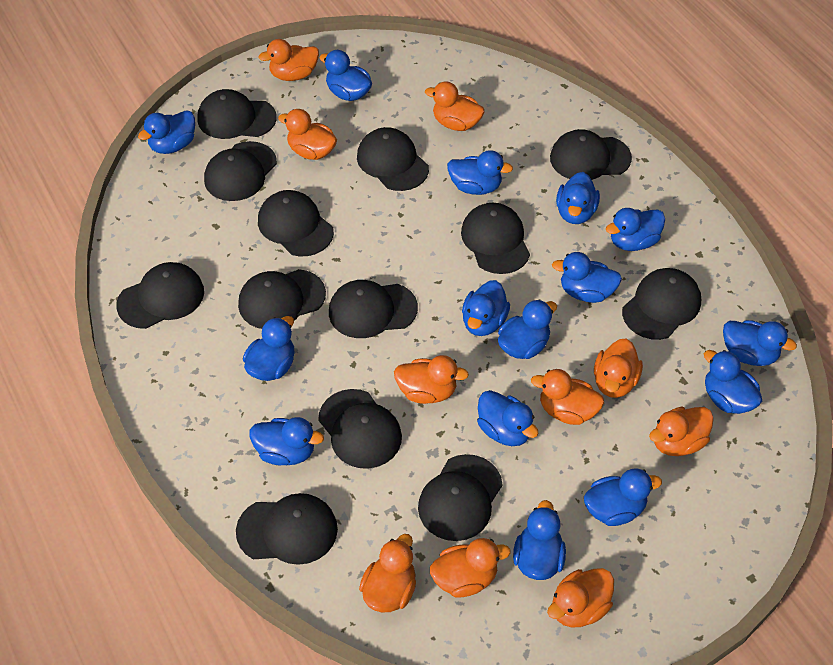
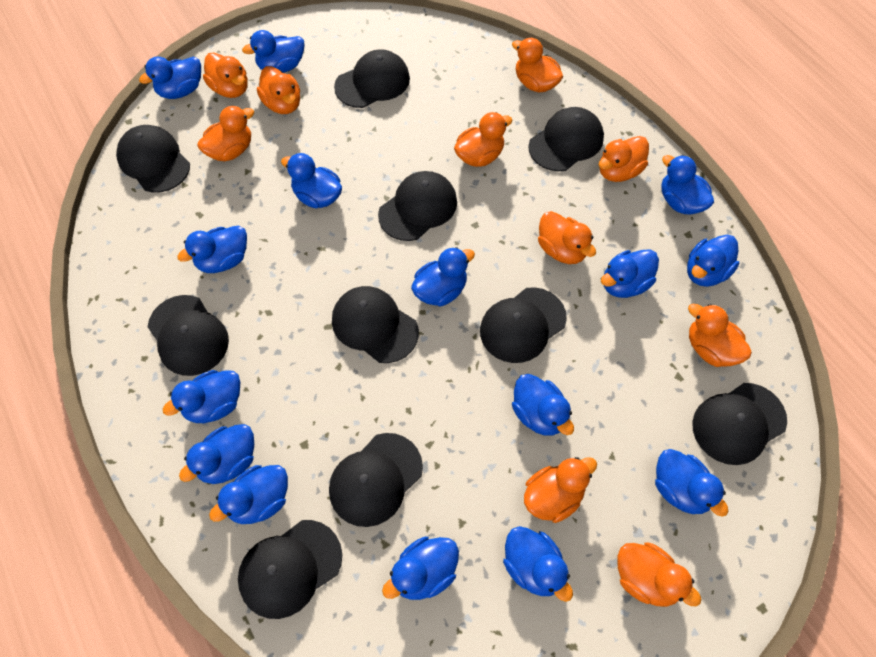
black cap: [116,262,204,329] [197,89,277,139] [204,141,277,201] [236,493,338,565] [238,269,326,329] [258,190,334,256] [318,389,402,469] [329,280,418,338] [357,127,429,191] [418,454,503,541] [461,203,530,274] [550,129,632,180] [622,268,701,340] = 13 -> [116,125,190,193] [148,295,229,376] [238,520,342,619] [329,433,423,527] [332,286,419,363] [334,49,410,108] [378,171,457,241] [480,287,567,363] [528,107,604,171] [692,383,787,465] = 10

